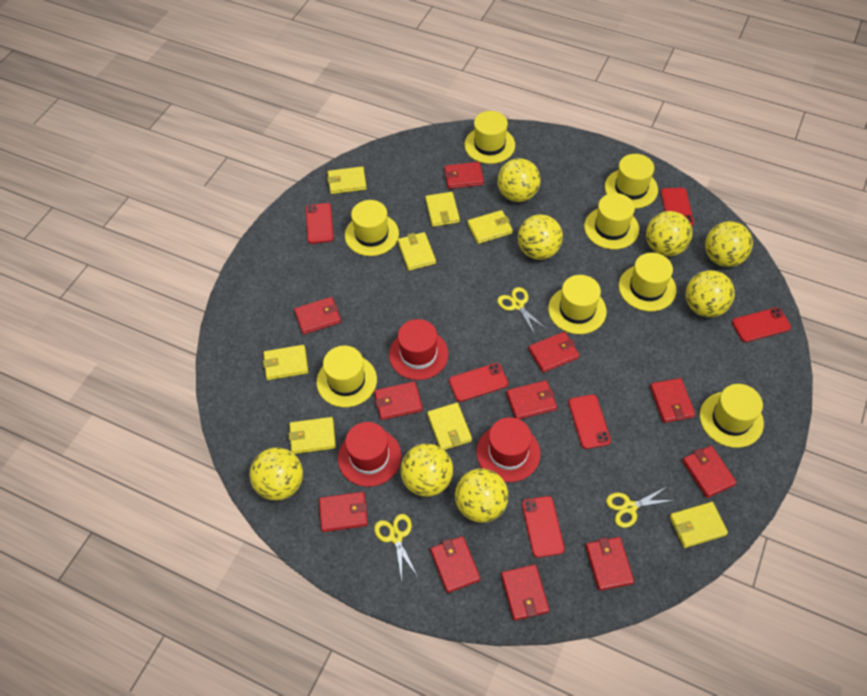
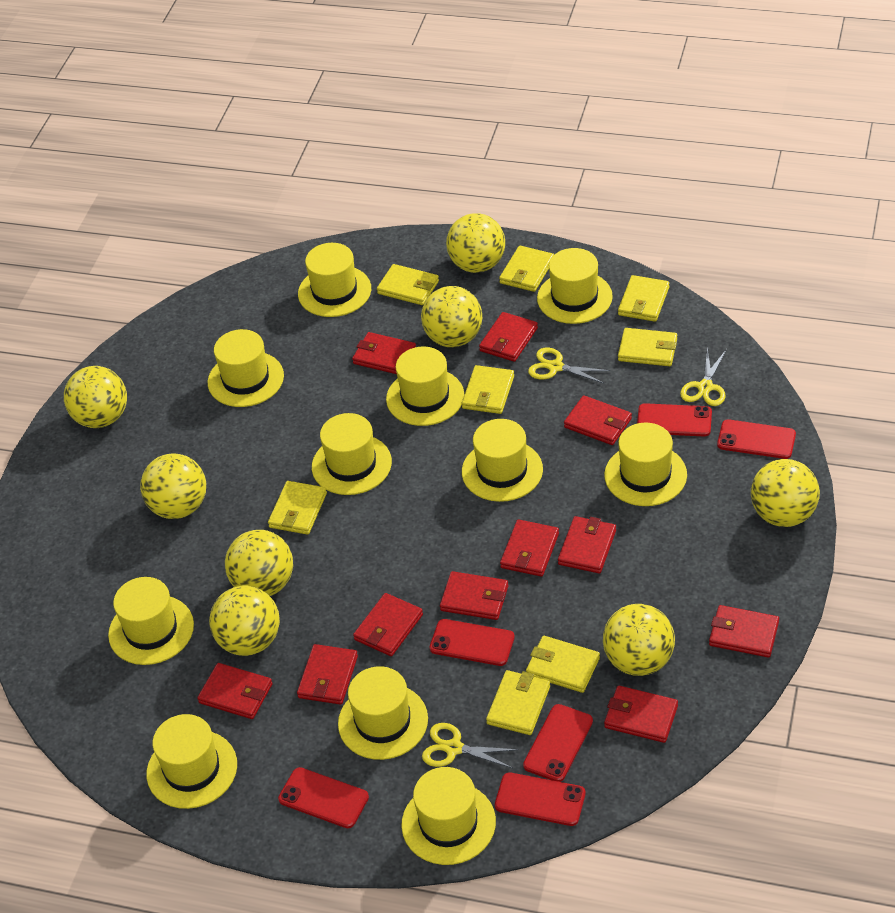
red hat: [338,422,402,487] [389,319,448,380] [477,417,540,482] = 3 -> none = 0
yellow hat: [317,346,377,407] [345,200,399,256] [464,111,515,164] [548,275,607,334] [584,193,639,249] [605,154,658,209] [619,253,676,312] [700,384,764,448] = 8 -> [108,577,194,665] [147,714,237,809] [208,329,284,407] [298,243,371,317] [312,413,392,495] [338,666,428,760] [386,347,464,426] [401,767,496,865] [462,419,543,502] [537,248,613,324] [604,423,687,506] = 11

